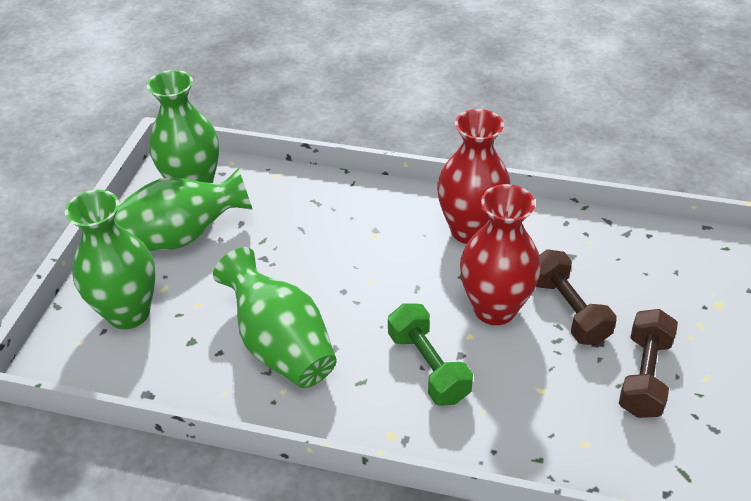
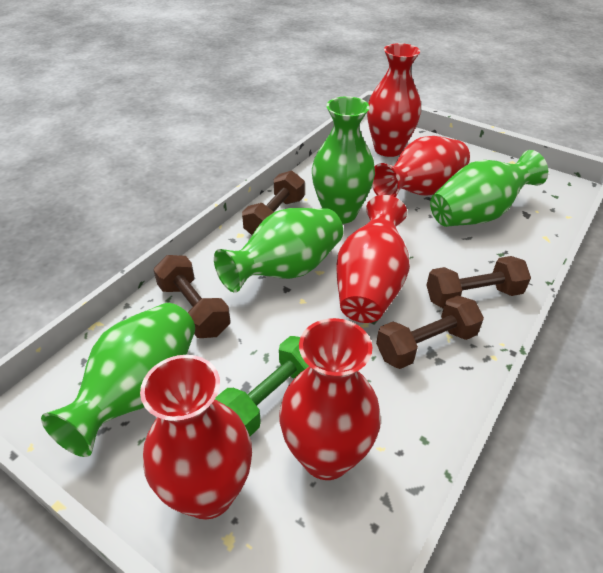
brown dumbbell: [536,249,617,345] [619,309,678,418] = 2 -> [153,255,231,338] [242,170,305,235] [376,295,484,369] [426,256,531,308] = 4
red vase: [437,109,510,244] [460,184,541,325] = 2 -> [140,355,252,520] [279,318,381,480] [336,195,410,323] [367,43,421,157] [372,136,470,197] = 5

